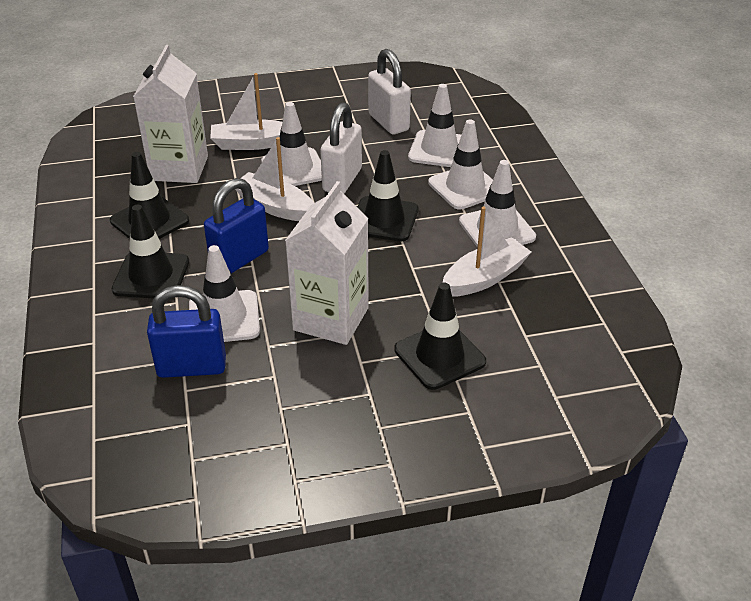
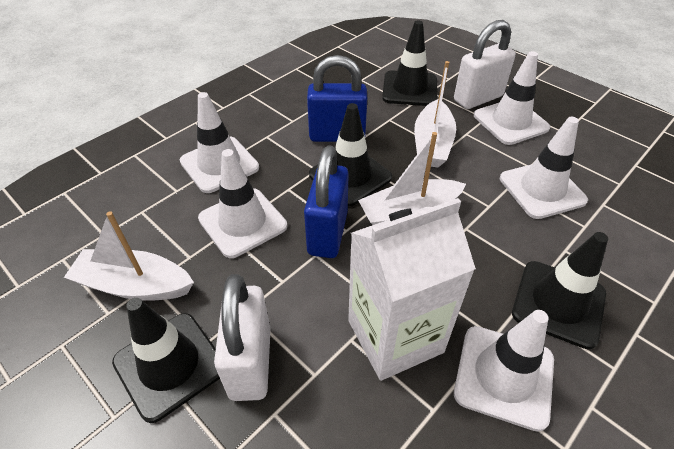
white carton: [133,45,208,183] [285,181,369,345] = 2 -> [348,198,476,381] = 1

